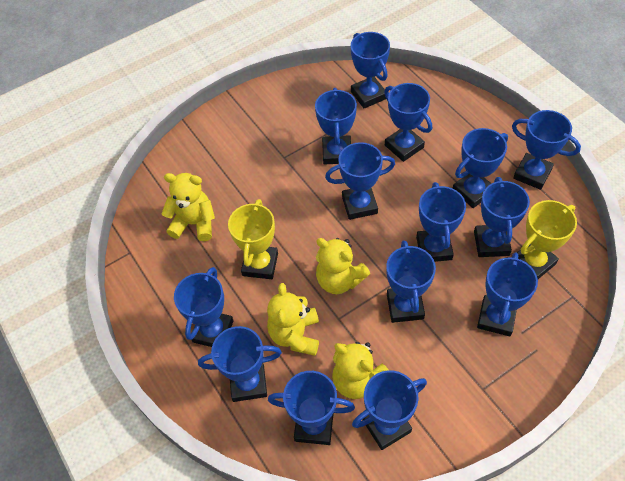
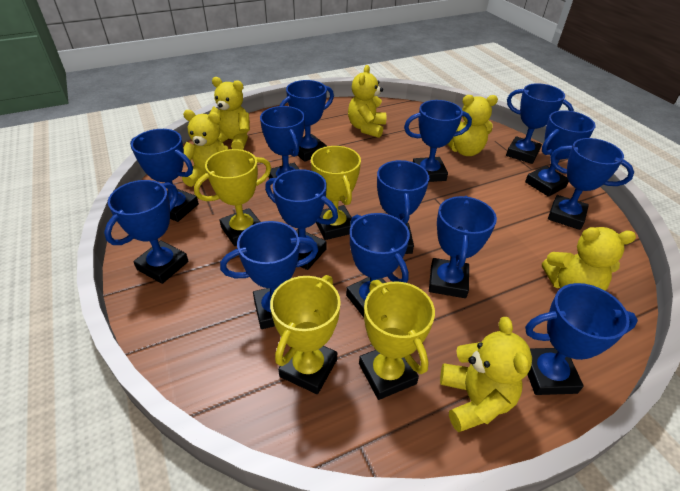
yellow teddy bear: [162,173,215,241] [267,283,319,356] [316,238,370,294] [332,342,389,399] = 4 -> [182,110,229,187] [209,77,250,150] [348,65,386,138] [440,317,532,432] [447,95,498,156] [542,227,636,291] = 6
yellow trophy: [228,199,278,279] [517,200,577,279] = 2 -> [194,149,271,246] [270,275,341,394] [311,146,361,240] [359,280,435,400] = 4

